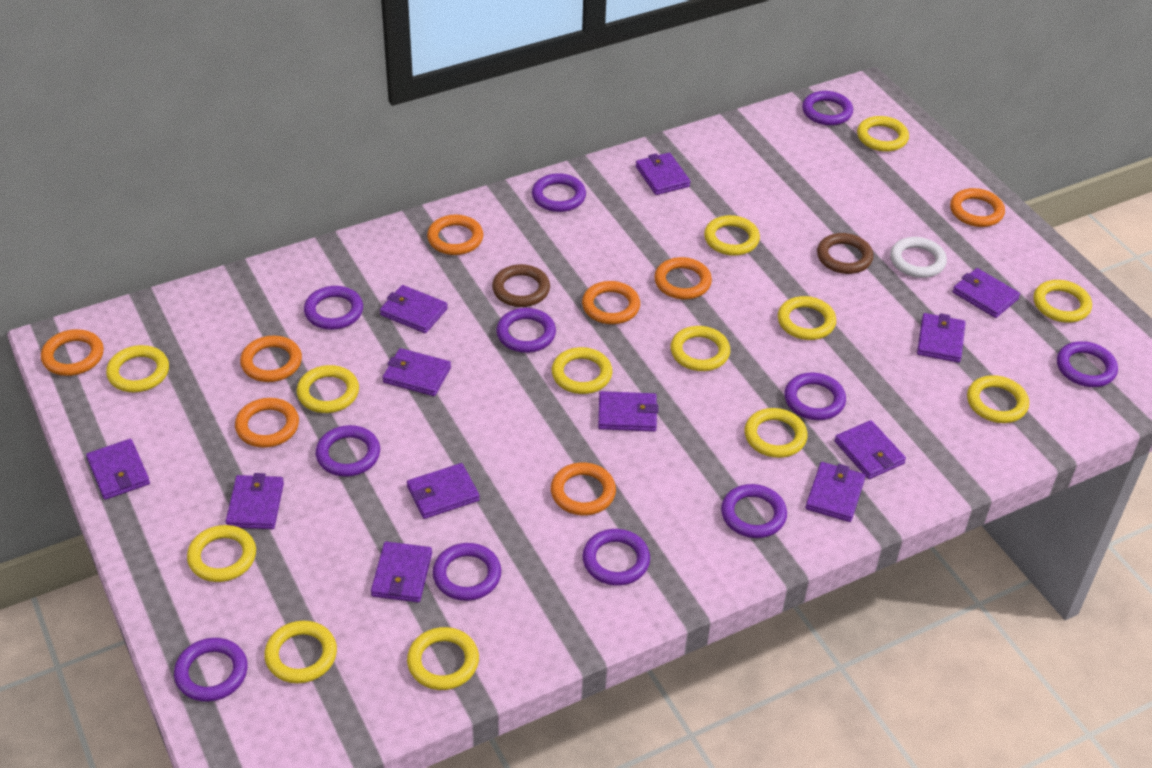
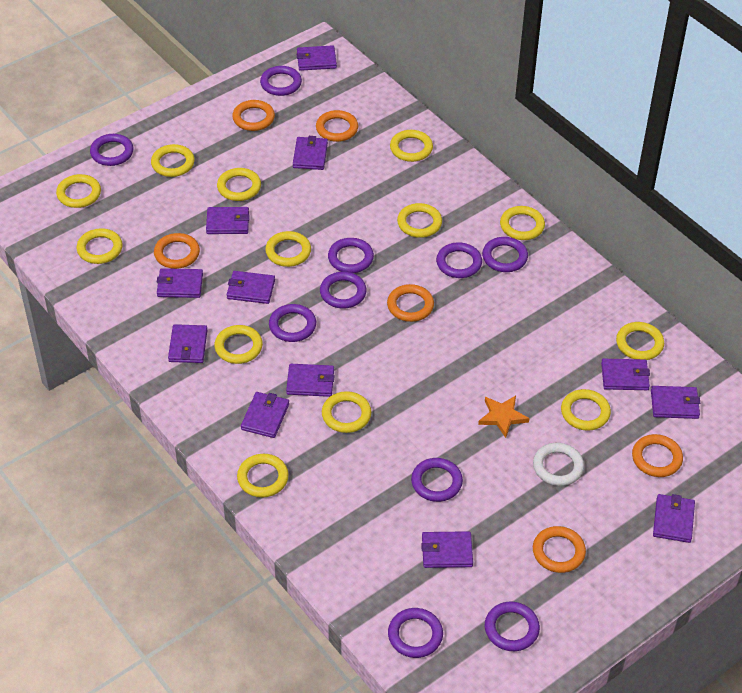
brown ring: [492,264,550,307] [817,233,873,274] = 2 -> none = 0
orange ring: [41,329,104,376] [235,398,299,448] [240,336,302,382] [427,215,483,255] [551,462,616,515] [582,281,640,324] [654,257,712,299] [950,188,1005,227] = 8 -> [154,233,200,269] [232,100,275,131] [316,110,358,142] [387,284,434,322] [533,526,586,573] [632,434,683,477] = 6
orange star: none = 0 -> [478,396,530,438] = 1
purple ring: [174,638,248,702] [304,286,363,330] [316,425,380,477] [433,543,501,601] [496,308,556,353] [532,173,586,212] [582,529,650,586] [721,484,787,538] [785,372,846,420] [802,91,853,125] [1057,341,1118,387] = 11 -> [90,134,133,166] [260,66,302,96] [269,304,316,342] [320,272,367,308] [328,238,374,273] [388,608,443,658] [411,458,463,502] [436,242,482,278] [482,237,528,272] [485,602,540,651] = 10

